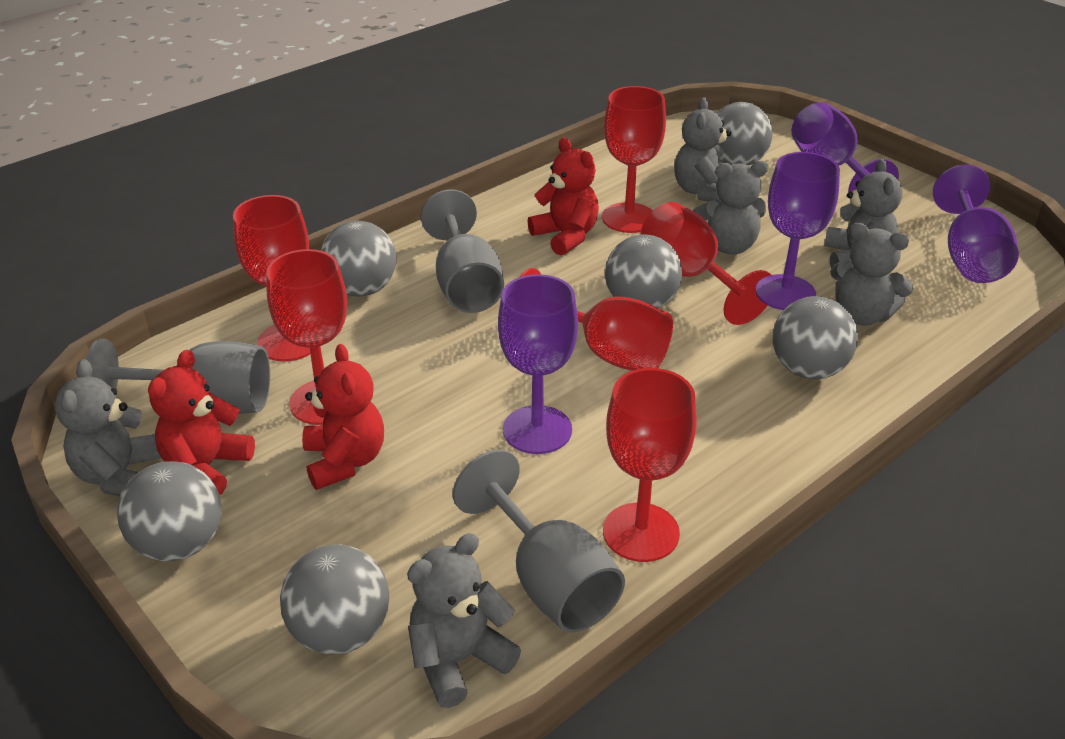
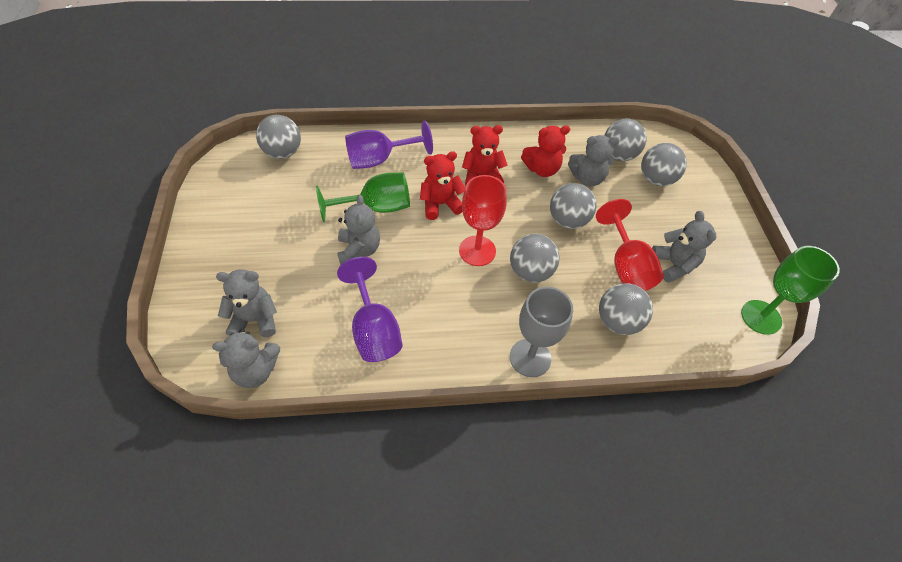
green goblet: none = 0 -> [316,172,410,222] [741,246,840,335] = 2
grey goblet: [86,339,270,414] [421,189,504,313] [453,450,625,633] = 3 -> [510,287,573,377] = 1
grey teddy bear: [55,359,161,496] [407,533,521,708] [674,97,731,203] [693,161,768,254] [824,159,903,268] [830,223,913,326] = 6 -> [212,329,280,388] [216,269,277,337] [337,194,380,265] [568,135,620,186] [652,211,716,283] = 5
purple goblet: [498,274,578,454] [768,152,840,310] [791,102,899,192] [933,164,1019,283] = 4 -> [337,257,403,362] [345,121,433,169] = 2
red goblet: [233,195,310,362] [266,249,347,425] [519,268,673,371] [602,86,666,233] [603,368,697,562] [640,202,775,325] = 6 -> [459,175,507,266] [596,199,664,291] = 2

